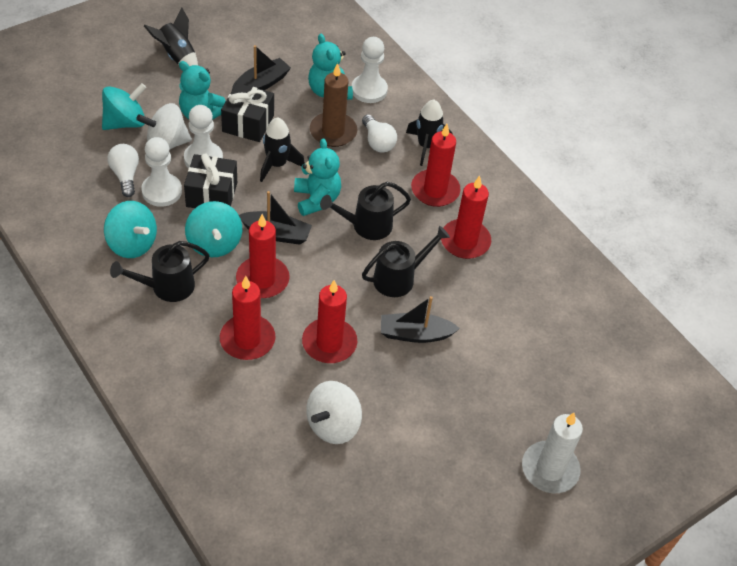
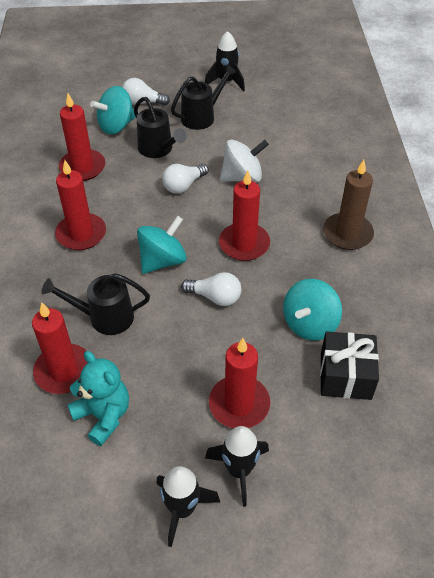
black boat: [232,45,291,90] [239,191,312,245] [381,296,460,343] = 3 -> none = 0
black gift: [184,153,237,208] [221,83,274,142] = 2 -> [320,331,379,400] = 1
turquoise teddy bear: [179,61,226,120] [294,138,341,216] [308,34,353,100] = 3 -> [67,351,129,446] = 1
white candle: [522,413,583,493] = 1 -> none = 0
white light bulb: [107,144,139,197] [362,114,397,153] = 2 -> [122,78,170,105] [162,164,209,194] [181,272,242,306] = 3
white pawn: [141,137,182,207] [184,105,223,169] [352,37,388,103] = 3 -> none = 0
white spinning top: [136,103,192,150] [306,381,362,444] = 2 -> [220,140,269,183] = 1

